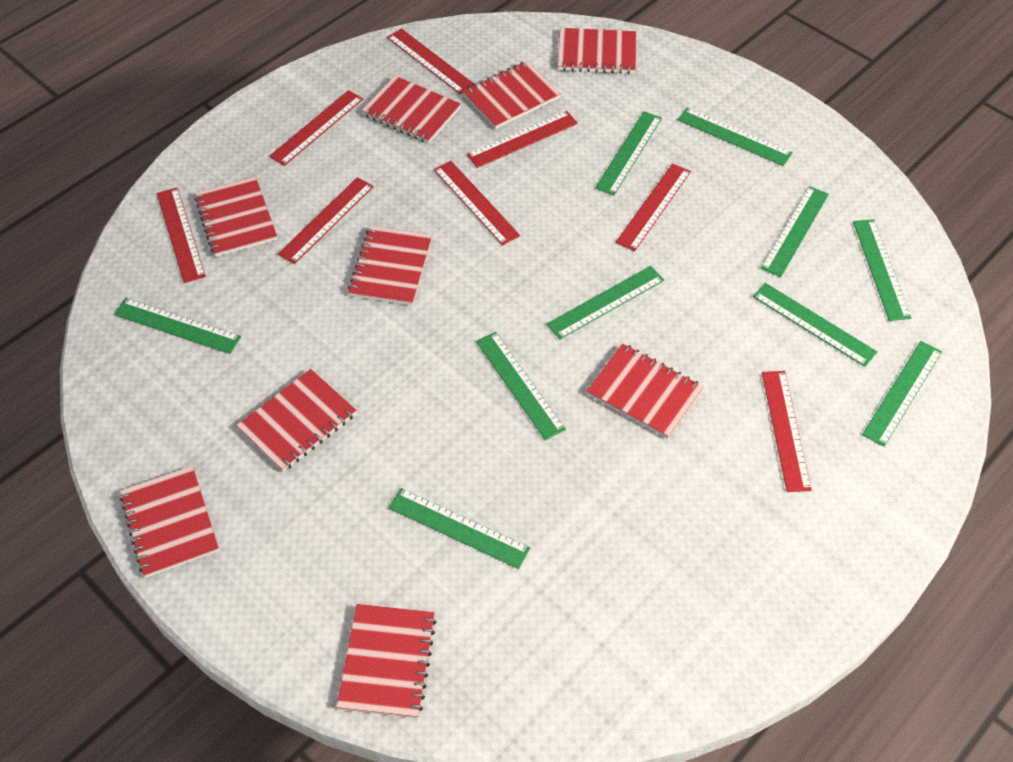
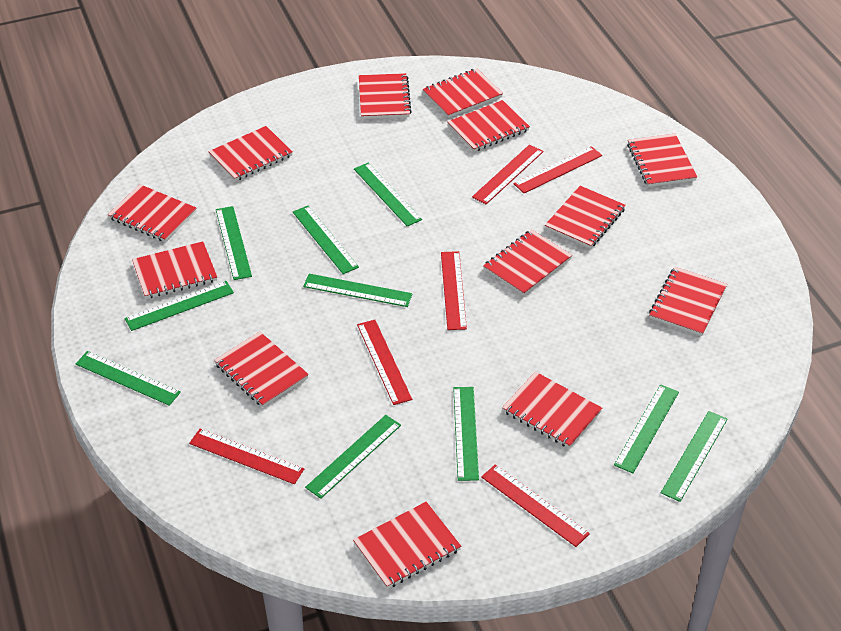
red notebook: [120,466,219,578] [194,177,277,257] [237,369,357,472] [337,604,436,718] [348,226,432,306] [362,76,461,144] [463,61,561,129] [558,28,636,74] [586,344,704,439] = 9 -> [108,184,196,242] [132,241,217,299] [208,126,293,181] [214,332,309,407] [353,502,461,589] [359,73,412,119] [423,68,503,118] [447,100,530,152] [483,229,572,296] [502,372,602,449] [545,186,626,249] [627,134,697,187] [649,267,727,336] = 13
red ruler: [157,188,206,283] [269,90,363,166] [278,177,374,264] [387,28,474,94] [434,161,520,246] [467,111,578,168] [616,163,691,251] [762,371,812,492] = 8 -> [189,429,304,484] [357,320,412,405] [441,251,467,330] [472,144,543,204] [481,464,590,547] [513,146,602,193] = 6

